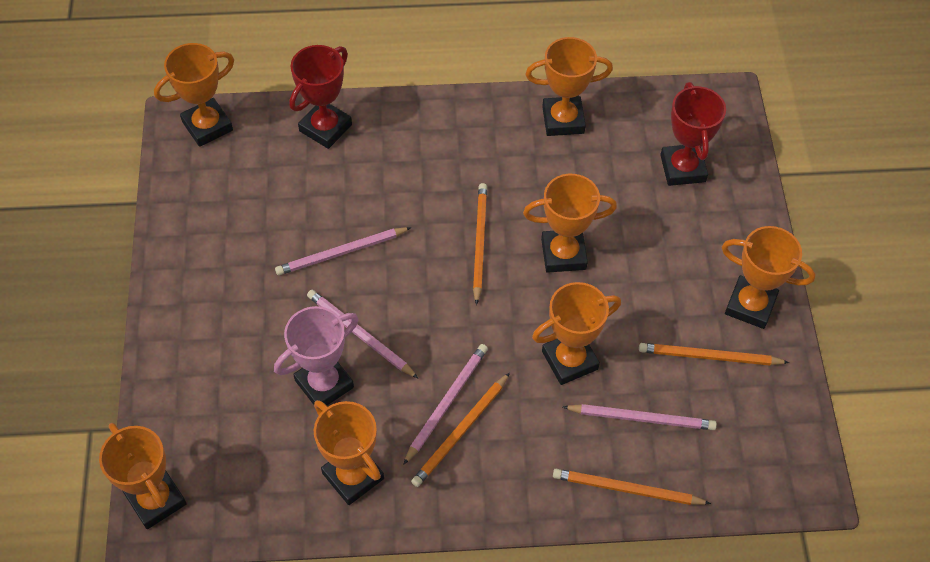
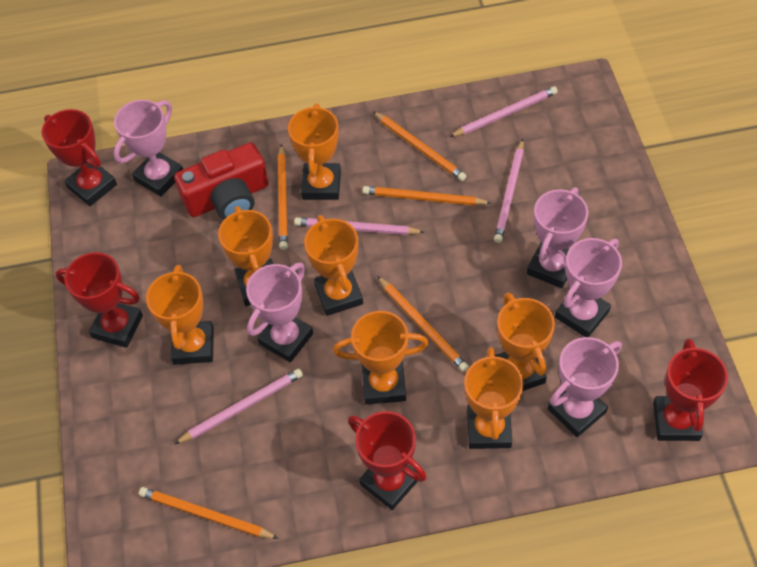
orange pencil: [411,372,510,487] [473,183,487,305] [553,469,711,505] [639,343,790,365] = 4 -> [139,487,279,539] [278,144,288,250] [362,186,491,206] [373,112,466,181] [377,276,469,372] = 5
pink trophy: [274,306,359,406] = 1 -> [114,100,183,197] [246,263,313,362] [527,187,588,288] [548,337,622,437] [555,238,622,337] = 5
red camera: none = 0 -> [174,142,269,220] = 1
red trophy: [289,45,352,149] [660,82,726,186] = 2 -> [42,109,117,206] [56,252,143,348] [348,411,426,510] [653,339,728,441] = 4

